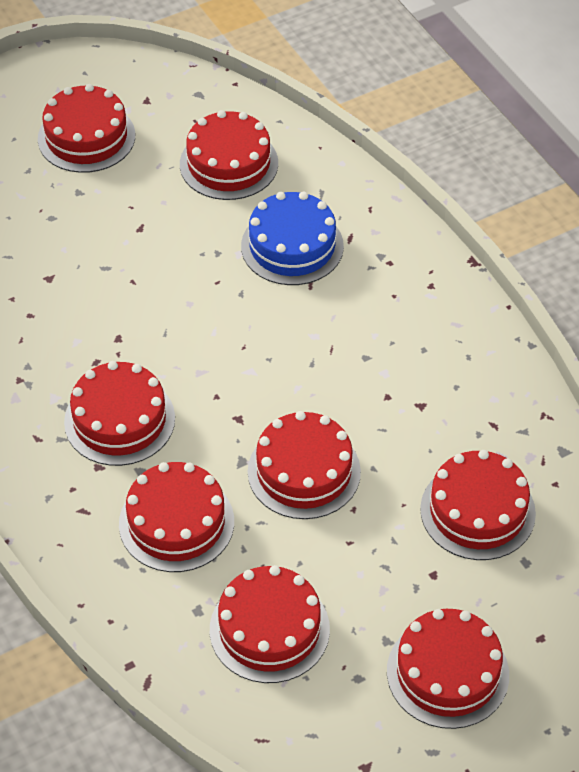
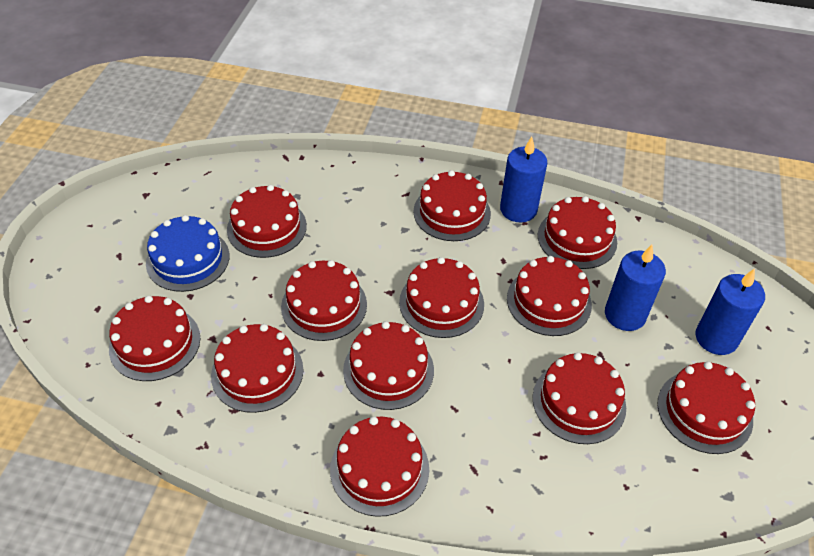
blue candle: none = 0 -> [500,137,547,222] [605,245,666,331] [696,268,765,355] = 3
red cake: [38,84,135,173] [64,361,175,466] [119,462,234,572] [180,110,278,200] [210,565,330,683] [248,411,361,519] [387,609,509,729] [420,450,536,560] = 8 -> [109,295,200,381] [211,324,303,413] [227,185,307,258] [281,260,367,341] [330,416,429,517] [343,321,434,410] [399,257,484,338] [413,170,491,241] [507,256,592,336] [533,352,626,444] [538,196,617,269] [657,361,755,454] = 12

